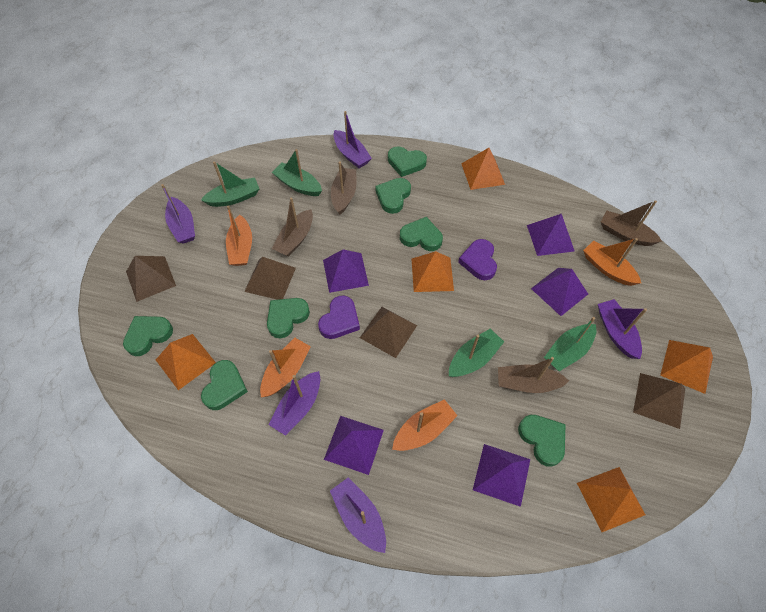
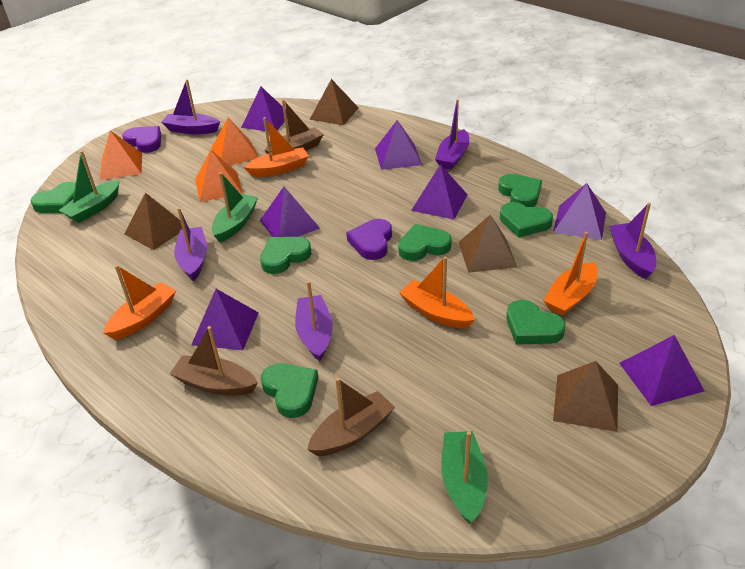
brown boat: [272,197,313,257] [331,162,356,215] [498,357,569,393] [601,200,662,246] = 4 -> [170,326,258,395] [264,99,324,154] [307,378,395,456] = 3
green boat: [201,161,259,207] [272,149,322,196] [449,329,504,377] [544,317,596,371] = 4 -> [58,151,120,223] [212,172,258,242] [441,431,488,524] = 3
orange pyramid: [156,334,216,390] [411,251,454,292] [462,148,505,190] [577,467,645,532] [660,340,713,394] = 5 -> [100,130,142,180] [195,149,243,202] [211,118,258,165] = 3
purple pyramid: [323,249,369,293] [324,416,384,475] [473,444,530,507] [527,214,574,256] [531,268,588,316] = 5 -> [191,289,259,350] [241,87,287,132] [260,187,320,237] [375,120,422,170] [411,164,468,219] [553,183,606,240] [619,335,704,406] = 7

